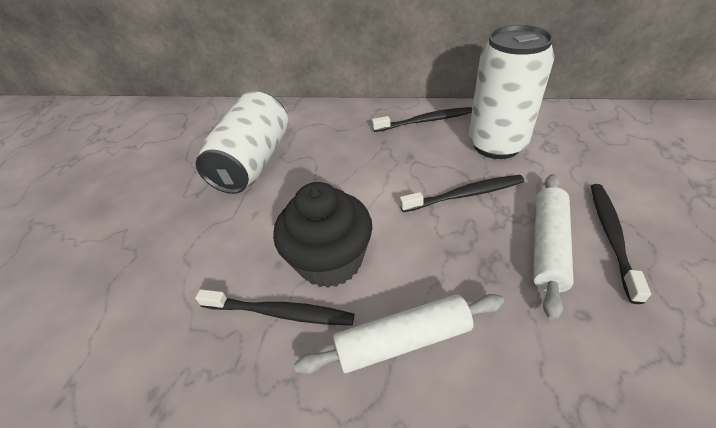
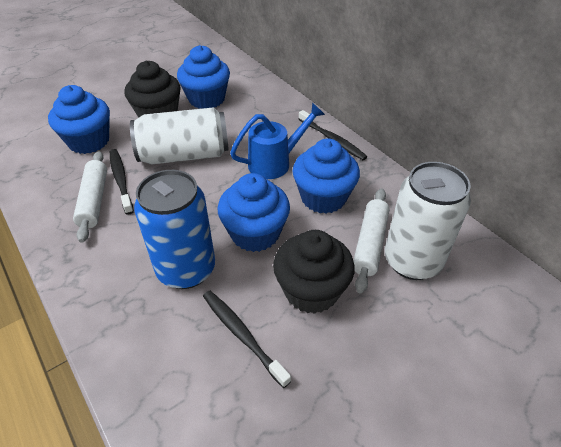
black cupcake: [273,182,372,288] = 1 -> [124,61,181,117] [273,230,355,314] = 2
black toothbrush: [195,289,354,326] [372,107,472,132] [400,175,524,212] [591,184,651,304] = 4 -> [110,149,134,215] [203,291,291,388] [299,110,367,160] = 3
blue can: none = 0 -> [134,170,215,289] = 1
blue cupcake: none = 0 -> [48,85,110,154] [177,45,230,109] [218,173,290,252] [292,138,360,214] = 4
blue watering can: none = 0 -> [230,102,325,179] = 1

